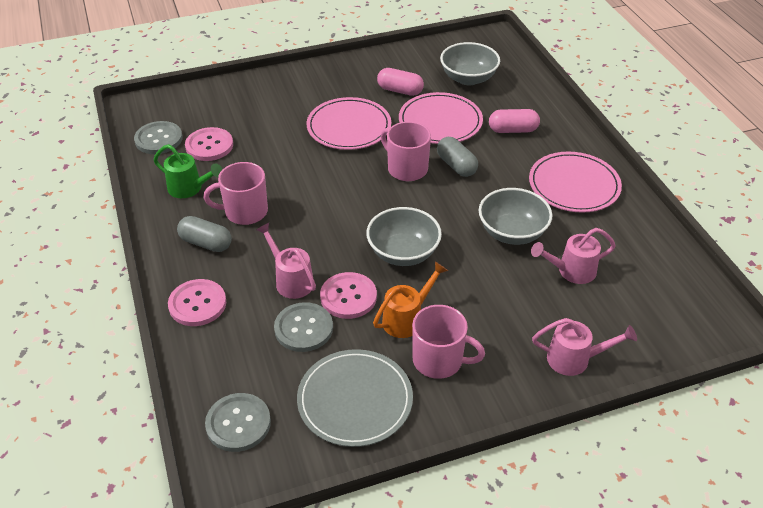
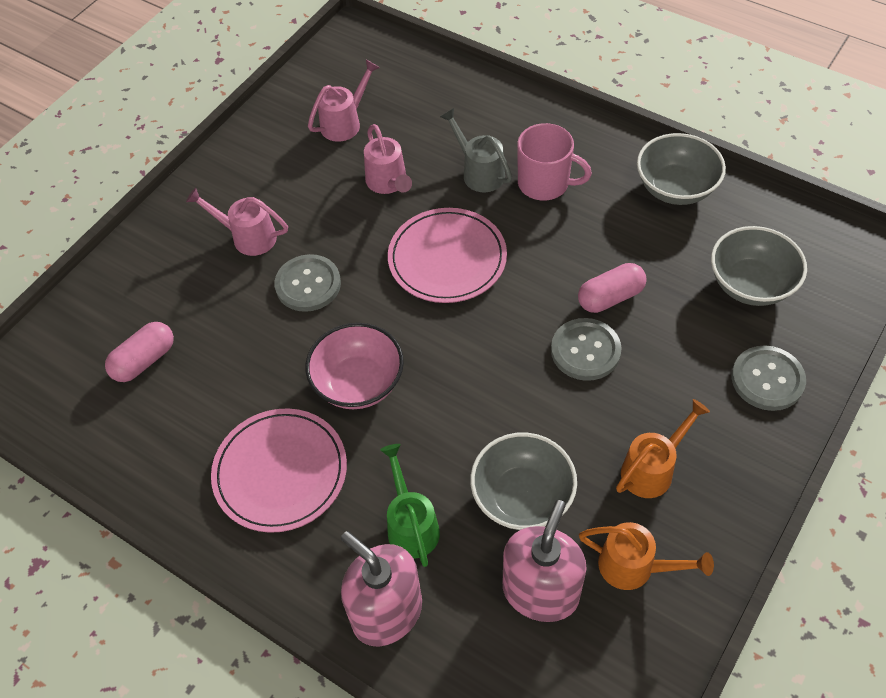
grey capsule: [177,216,232,252] [437,137,478,177] = 2 -> none = 0
grey plate: [297,349,413,447] = 1 -> none = 0
grey watering can: none = 0 -> [440,108,512,192] = 1
orange watering can: [373,262,448,338] = 1 -> [579,522,714,590] [616,399,710,498] = 2
pink bowl: none = 0 -> [305,323,404,409] = 1
pink button: [168,279,226,326] [185,127,233,161] [320,272,377,319] = 3 -> none = 0
pink mug: [204,162,268,225] [381,122,431,181] [412,305,485,379] = 3 -> [517,123,592,200] = 1
pink plate: [307,97,391,150] [399,92,483,144] [529,152,622,213] = 3 -> [211,408,347,533] [388,208,507,303] = 2
pink soap dispenser: none = 0 -> [341,531,422,646] [502,500,587,622] = 2

